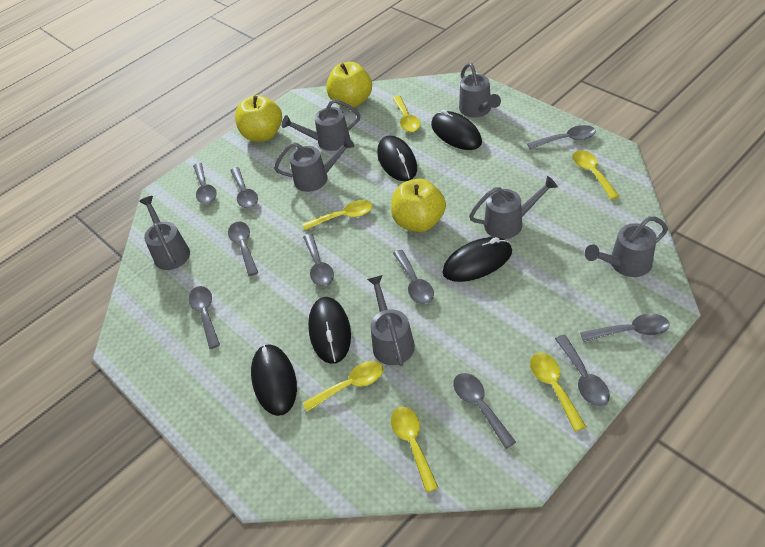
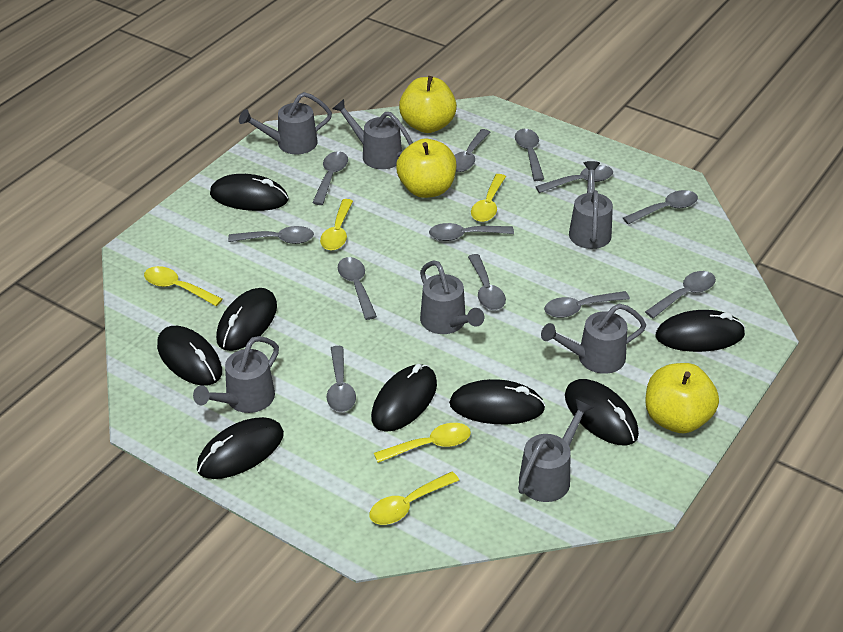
black mouse: [251,344,297,416] [308,297,351,364] [377,136,417,181] [431,109,482,150] [442,237,512,282] = 5 -> [157,326,222,386] [197,417,284,479] [210,174,288,211] [216,288,277,351] [371,364,437,432] [449,379,545,424] [565,379,639,445] [656,310,746,352] = 8
grey spoon: [188,286,220,349] [193,163,217,204] [228,222,258,276] [230,167,258,208] [303,234,334,286] [393,249,434,304] [453,373,516,449] [527,125,596,149] [555,335,610,407] [580,314,670,342] = 10 -> [228,226,314,244] [312,151,348,205] [327,346,356,412] [338,257,377,320] [429,223,514,241] [454,129,490,172] [468,254,506,310] [515,129,544,181] [535,165,613,193] [544,291,630,318] [623,190,698,224] [645,271,716,318] = 12
yellow spoon: [303,200,372,230] [303,361,383,412] [391,407,438,493] [392,96,420,132] [530,353,586,432] [573,150,620,200] = 6 -> [144,266,223,306] [320,199,353,251] [369,472,459,525] [374,423,471,463] [471,174,506,222] = 5

